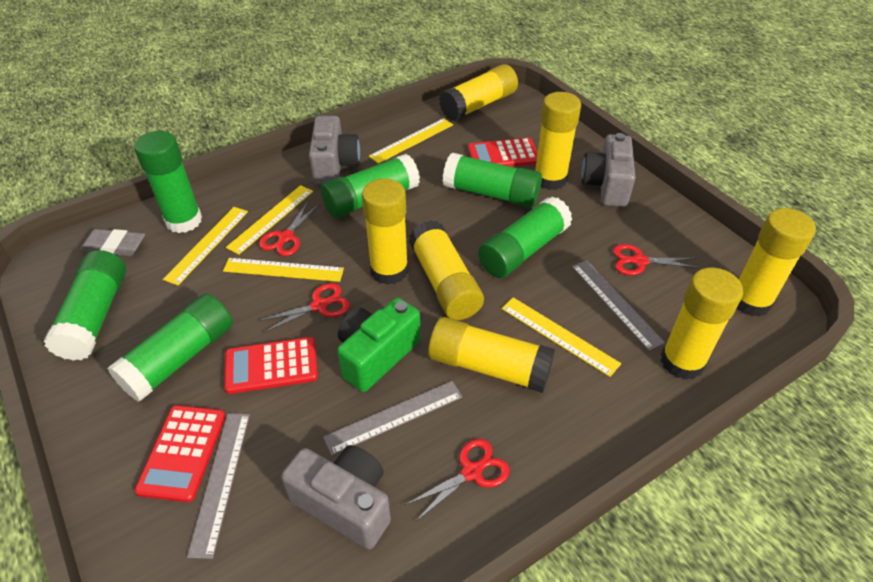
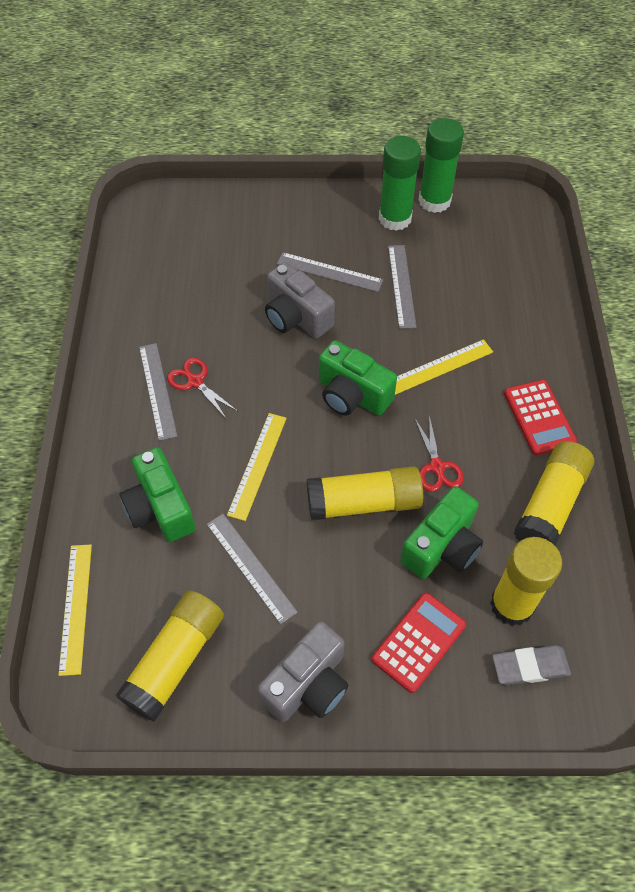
green camera: [337,298,421,392] = 1 -> [120,447,195,542] [319,340,397,416] [400,486,483,579] = 3
green glue stick: [44,250,126,361] [107,294,233,402] [134,131,202,233] [321,154,420,218] [443,153,542,208] [478,196,572,278] = 6 -> [379,136,421,231] [419,118,464,213] = 2
grey camera: [281,445,391,550] [309,116,360,185] [581,133,636,207] = 3 -> [257,621,348,722] [265,262,335,338] = 2
grey ruler: [187,413,250,559] [323,381,463,455] [572,260,665,351] = 3 -> [139,343,178,441] [206,514,298,625] [277,252,383,292] [388,245,417,329] = 4
red calculator: [135,405,226,502] [224,337,318,394] [468,138,538,167] = 3 -> [372,593,466,693] [504,380,577,455] = 2
red scissors: [258,283,350,333] [259,201,320,256] [405,439,510,521] [613,244,700,275] = 4 -> [167,358,237,418] [415,415,464,492] = 2
yellow glue stick: [362,178,409,285] [409,220,484,320] [428,317,555,393] [439,64,518,121] [534,92,581,190] [660,267,743,380] [737,208,816,317] = 7 -> [115,590,224,721] [307,466,423,521] [490,537,562,626] [514,441,594,546] = 4
yellow ruler: [163,207,248,285] [223,258,344,282] [226,185,313,255] [369,118,453,164] [501,297,621,377] = 5 -> [58,545,92,676] [227,413,287,521] [395,339,493,395] = 3

